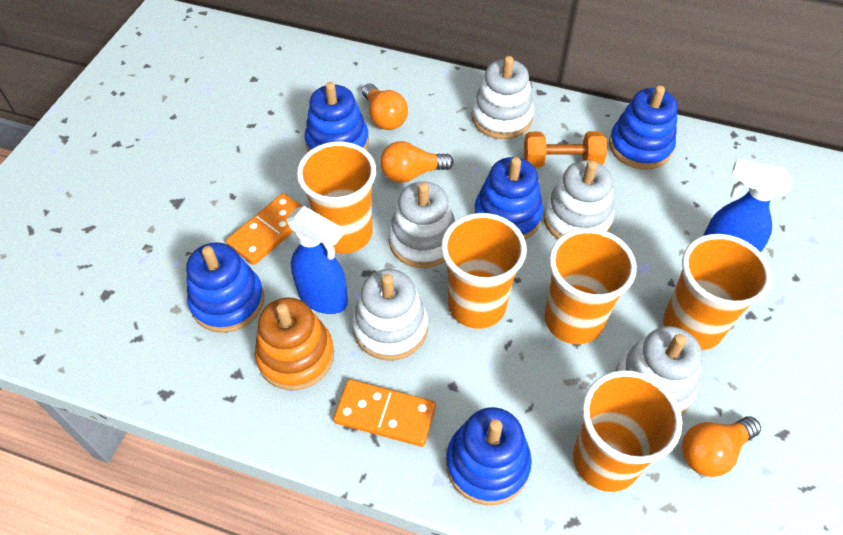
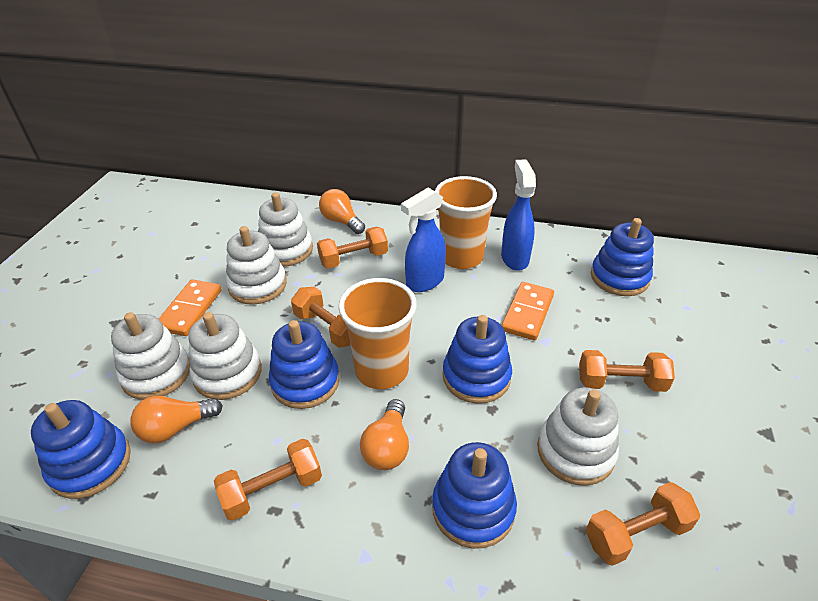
orange cup: [297,142,376,253] [441,213,527,329] [544,228,637,344] [573,370,682,492] [663,234,772,350] = 5 -> [338,278,417,389] [435,176,497,269] = 2
orange dumbbell: [524,131,607,167] = 1 -> [214,439,322,521] [291,287,351,348] [317,227,388,268] [579,350,675,392] [586,482,700,566] = 5
orange stacking toy: [255,297,334,390] = 1 -> none = 0

